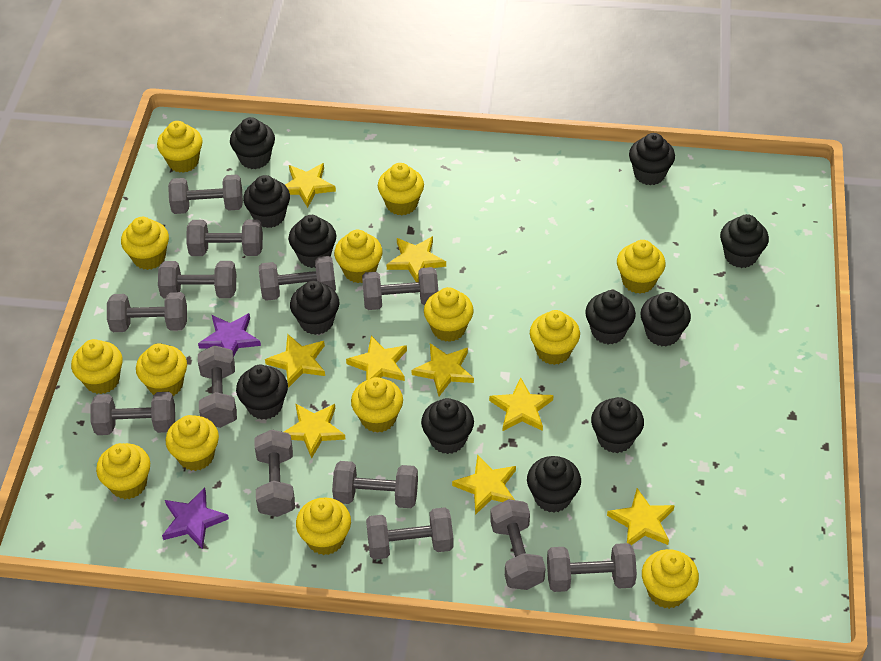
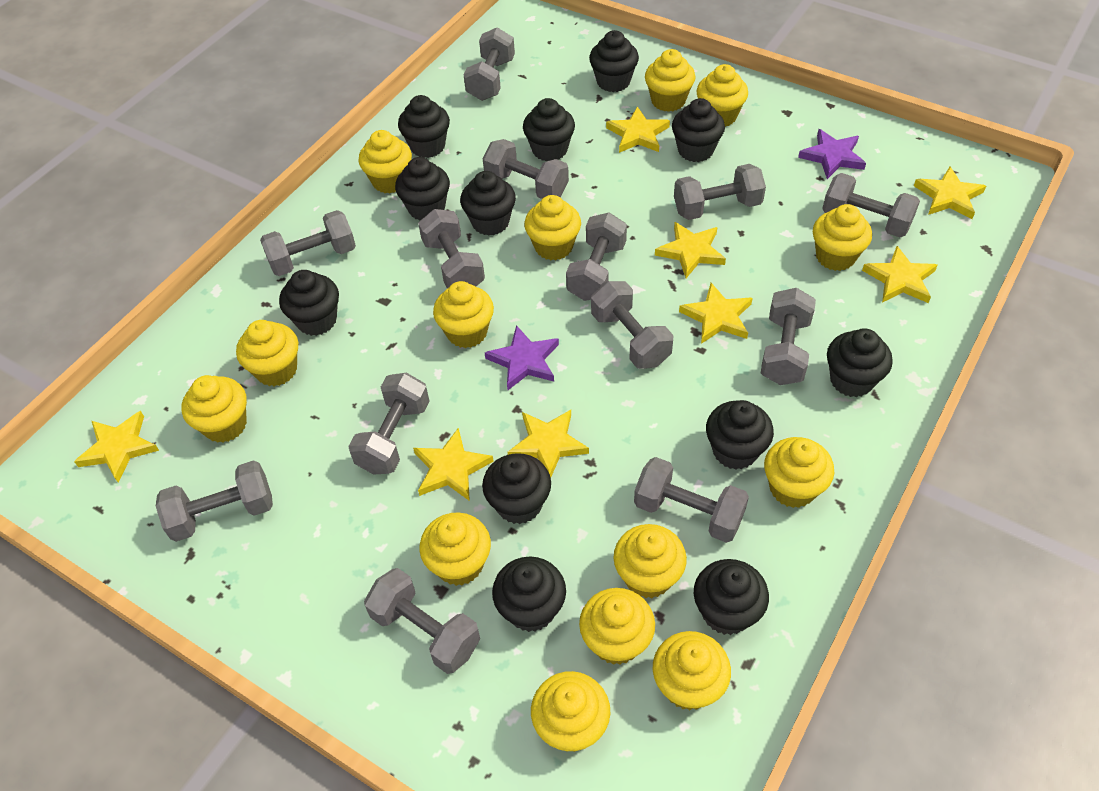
yellow star: [265,334,325,388] [284,404,346,459] [285,163,336,208] [346,336,407,381] [386,236,446,282] [411,343,474,396] [452,454,516,515] [489,377,553,431] [607,488,675,545] = 9 -> [74,411,159,483] [413,428,494,501] [508,410,589,478] [606,106,670,153] [655,222,726,278] [679,283,753,344] [862,246,938,303] [914,166,986,219] = 8

